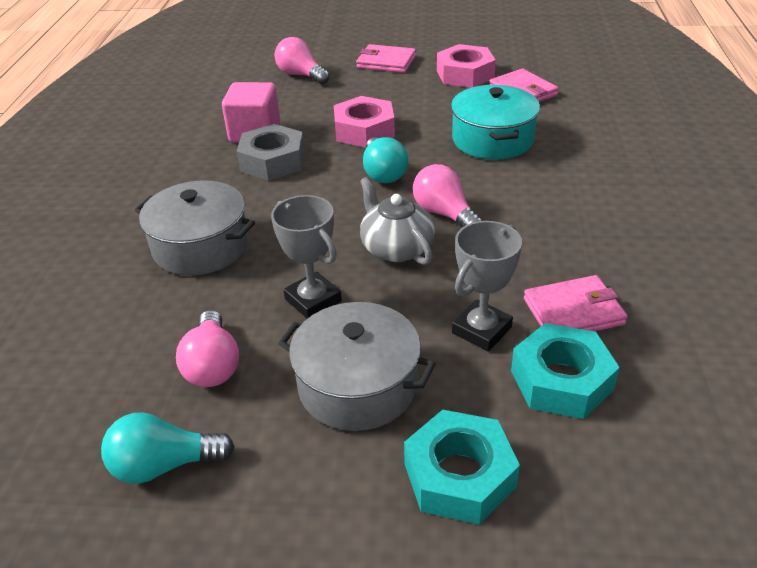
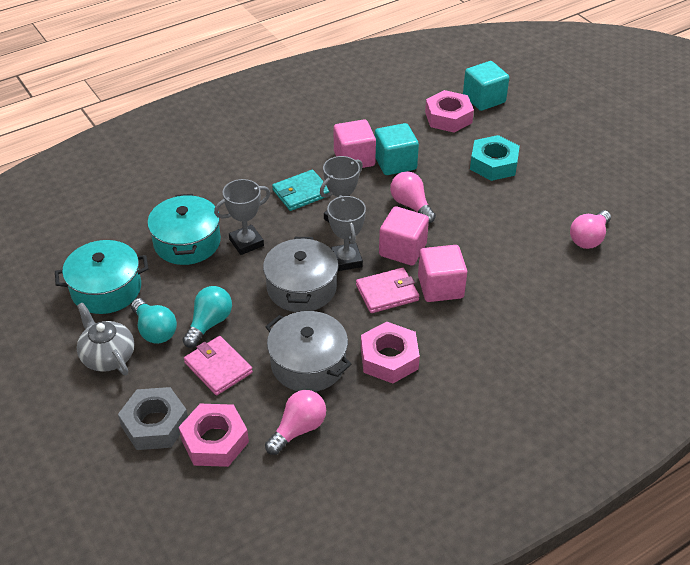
grey trophy: [271,195,342,319] [452,221,522,351] = 2 -> [214,179,270,255] [320,156,363,222] [327,195,366,271] = 3
pink cube: [222,82,280,142] = 1 -> [334,119,376,168] [379,206,429,265] [418,245,467,302] = 3
pink nut: [334,96,395,148] [437,44,496,88] = 2 -> [179,404,249,467] [361,322,420,384] [425,90,474,133] = 3
pink wallet: [356,44,416,73] [489,68,559,102] [524,275,628,331] = 3 -> [184,336,253,395] [356,268,419,313] = 2
turquoise cube: none = 0 -> [375,123,419,175] [463,61,509,111] = 2
turquoise nut: [404,410,520,525] [511,323,620,419] = 2 -> [470,135,520,181] = 1
turquoise pot: [451,85,540,160] = 1 -> [55,240,149,314] [147,194,221,265] = 2
turquoise wallet: none = 0 -> [272,170,330,211] = 1

